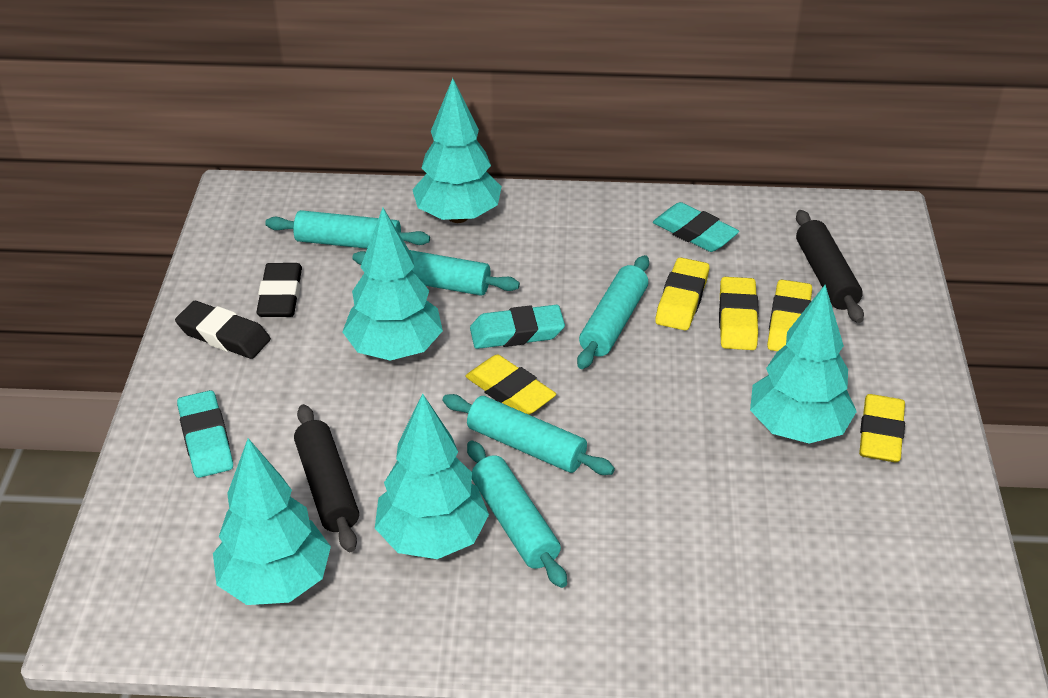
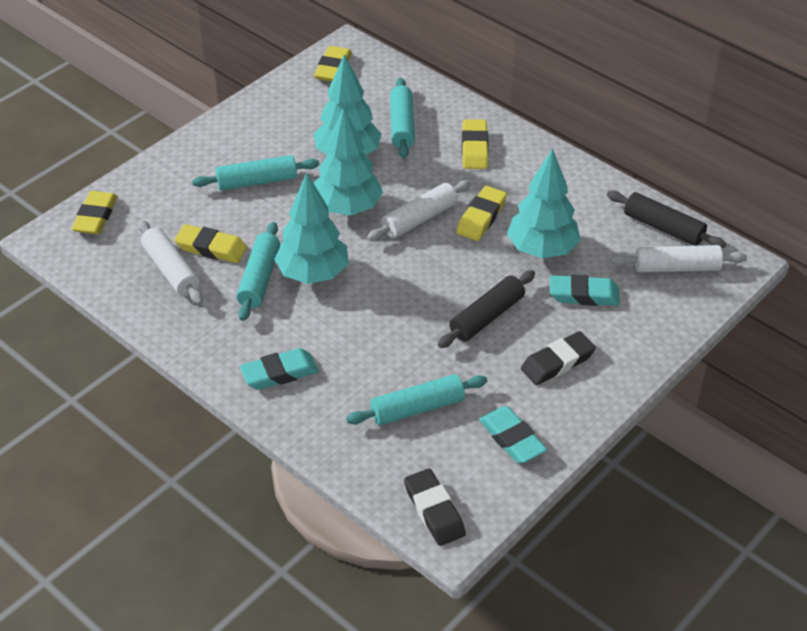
turquoise rolling pin: [265,210,430,249] [353,250,520,296] [442,394,615,475] [467,440,567,588] [577,255,649,369] = 5 -> [192,155,319,191] [236,222,280,321] [346,374,487,425] [390,78,415,158] = 4
turquoise tree: [213,438,331,605] [342,208,443,361] [375,394,489,559] [412,78,502,223] [750,285,857,444] = 5 -> [274,172,349,284] [314,54,382,155] [314,107,383,215] [507,148,581,258] = 4
white rolling pin: none = 0 -> [138,220,203,305] [367,180,471,241] [610,245,747,273] = 3

